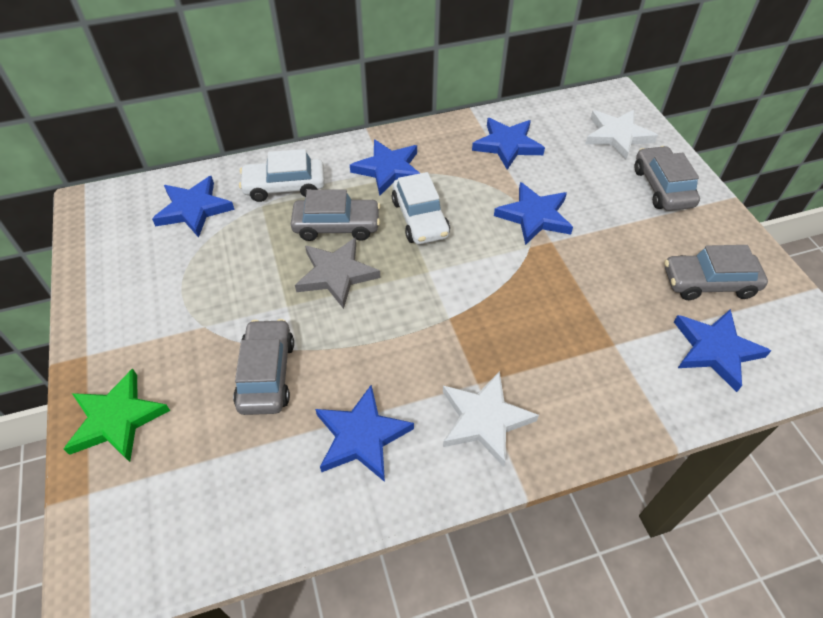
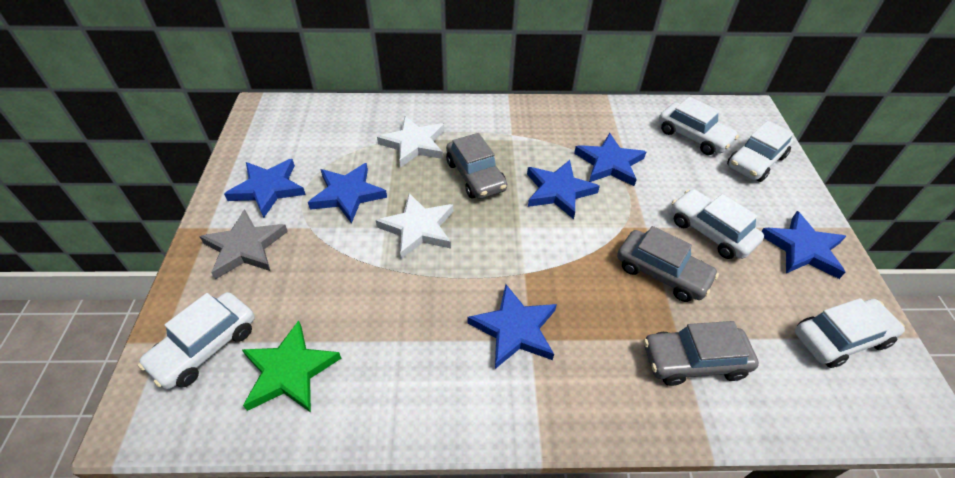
grey car: [233,319,294,415] [291,189,380,241] [635,146,700,211] [665,245,768,300] = 4 -> [446,133,507,199] [617,226,719,302] [644,321,759,386] = 3
white car: [239,149,325,202] [392,172,450,244] = 2 -> [138,292,255,389] [659,97,739,155] [671,189,764,259] [727,121,794,182] [795,298,905,368] = 5

